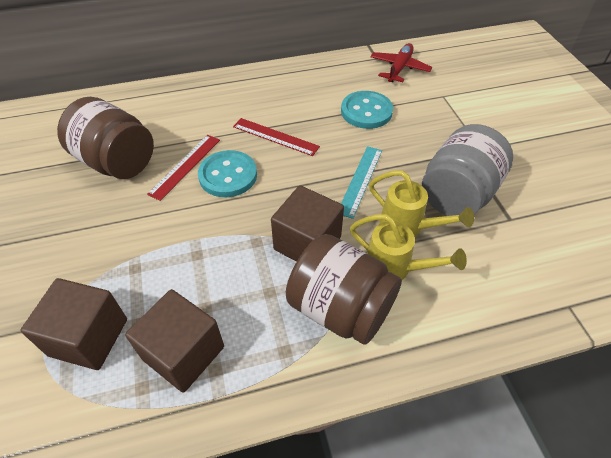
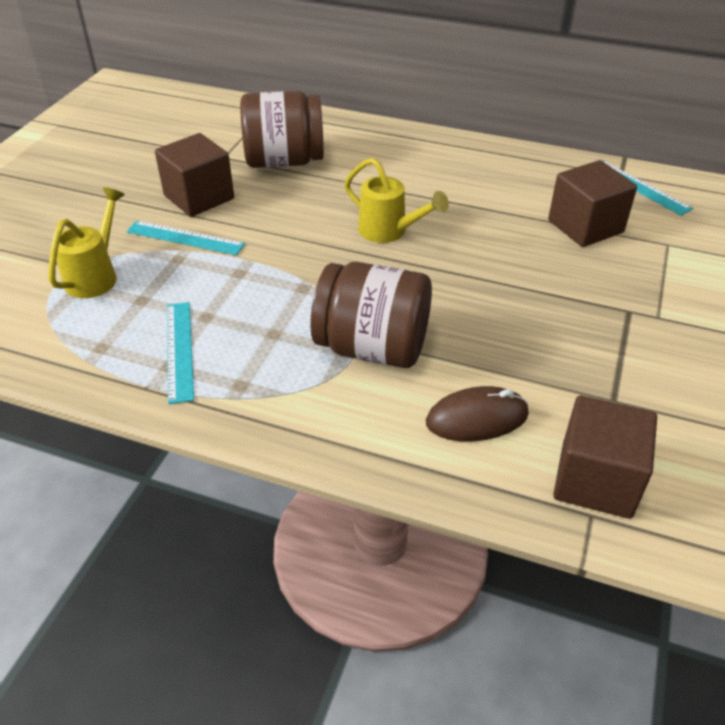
brown mouse: none = 0 -> [426,386,529,441] = 1
grey jar: [422,124,513,216] = 1 -> none = 0
red plane: [370,43,432,82] = 1 -> none = 0
red ruler: [147,135,220,201] [233,118,320,156] = 2 -> none = 0
turquoise button: [198,150,257,197] [341,91,393,129] = 2 -> none = 0
turquoise ruler: [341,146,382,219] = 1 -> [126,221,245,255] [167,302,194,404] [601,160,693,216] = 3

